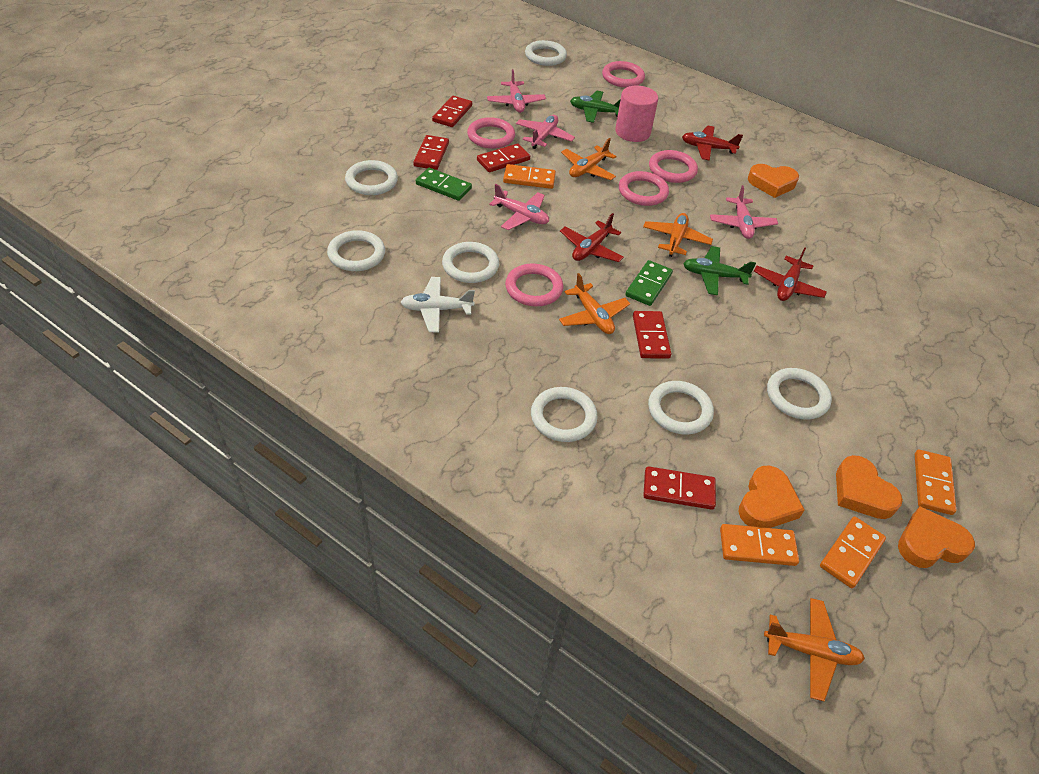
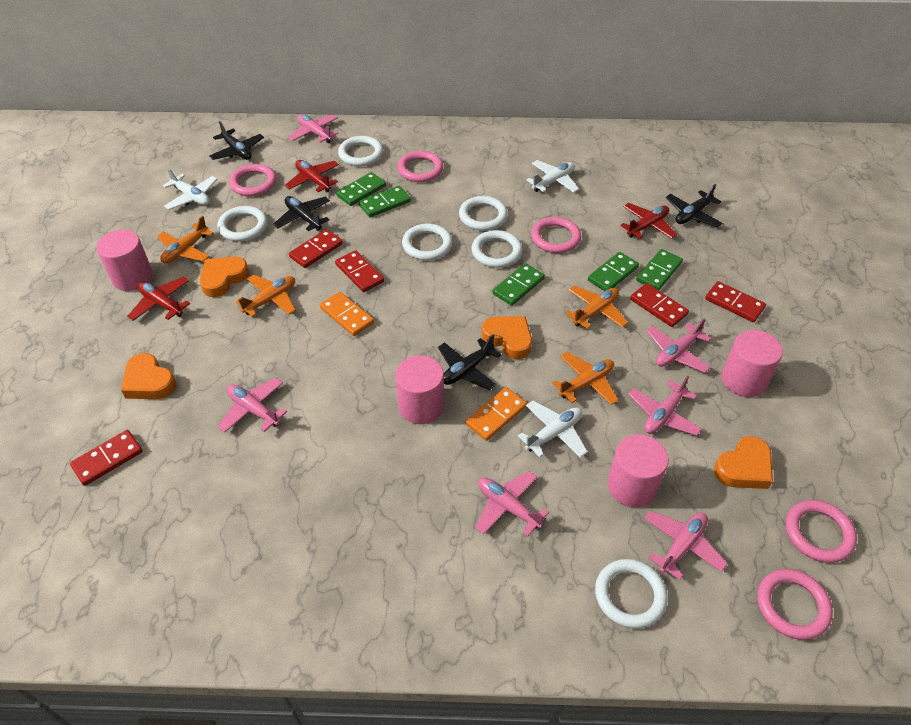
black plane: none = 0 -> [209,121,264,160] [273,196,330,231] [438,334,502,390] [666,184,722,227] = 4
green domino: [416,168,472,201] [625,260,673,306] = 2 -> [336,172,386,206] [359,186,411,217] [492,263,545,306] [588,252,639,291] [636,249,683,290] = 5
green plane: [570,91,621,123] [683,246,756,295] = 2 -> none = 0
orange domino: [503,164,556,189] [720,524,799,566] [820,517,886,588] [915,450,956,515] = 4 -> [320,292,374,336] [465,387,527,441] = 2
pink cylinder: [615,86,658,142] = 1 -> [96,230,153,291] [395,356,444,424] [607,434,669,507] [722,330,783,397] = 4
pink plane: [487,69,546,113] [489,184,549,230] [516,115,575,149] [710,185,778,239] = 4 -> [218,378,287,433] [288,114,338,143] [475,471,549,536] [628,376,702,436] [644,511,728,580] [646,318,711,373] = 6
white plane: [401,277,475,332] = 1 -> [163,168,218,210] [518,401,588,458] [527,160,579,193] = 3
white ring: [327,230,385,271] [345,160,398,195] [442,242,499,283] [525,40,567,66] [531,387,598,442] [648,381,714,434] [767,368,832,420] = 7 -> [217,206,267,241] [338,136,383,166] [402,224,452,260] [459,196,508,231] [471,230,522,268] [595,559,668,629] = 6

